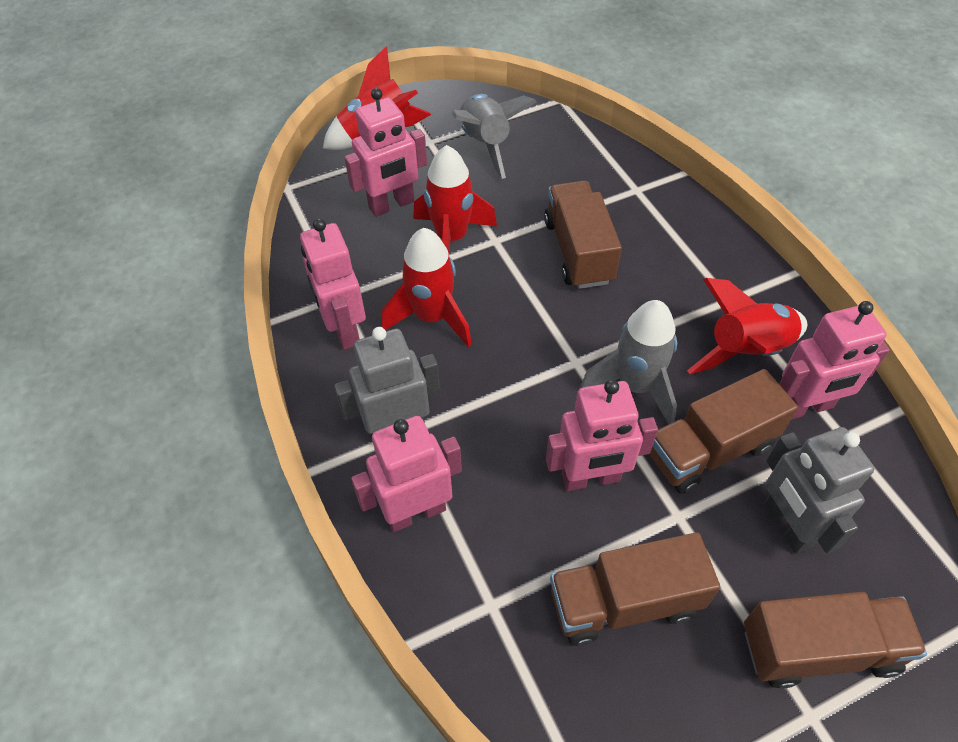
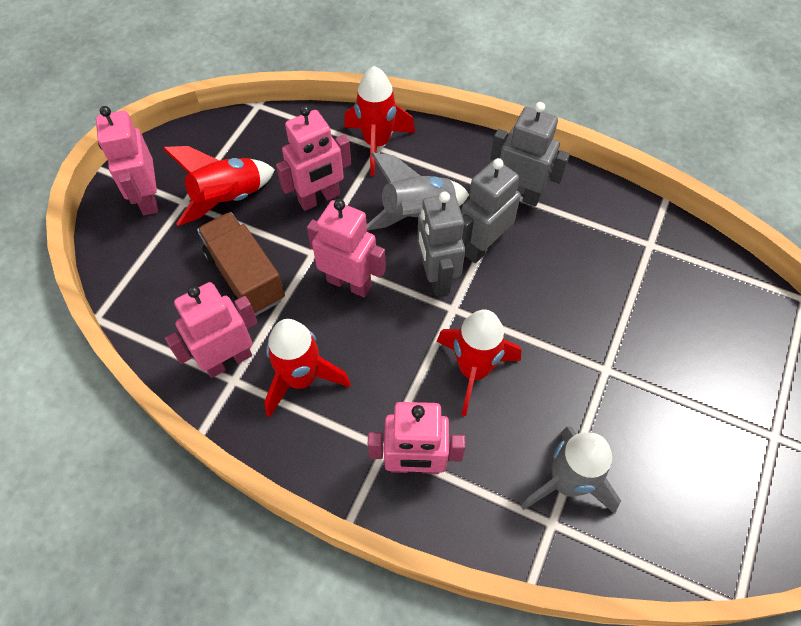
brown truck: [544,181,622,289] [550,532,720,646] [650,369,798,494] [744,592,927,689] = 4 -> [197,212,285,316] = 1
grey robot: [334,327,440,442] [764,427,874,554] = 2 -> [417,191,465,296] [461,158,521,263] [490,102,570,206] = 3

